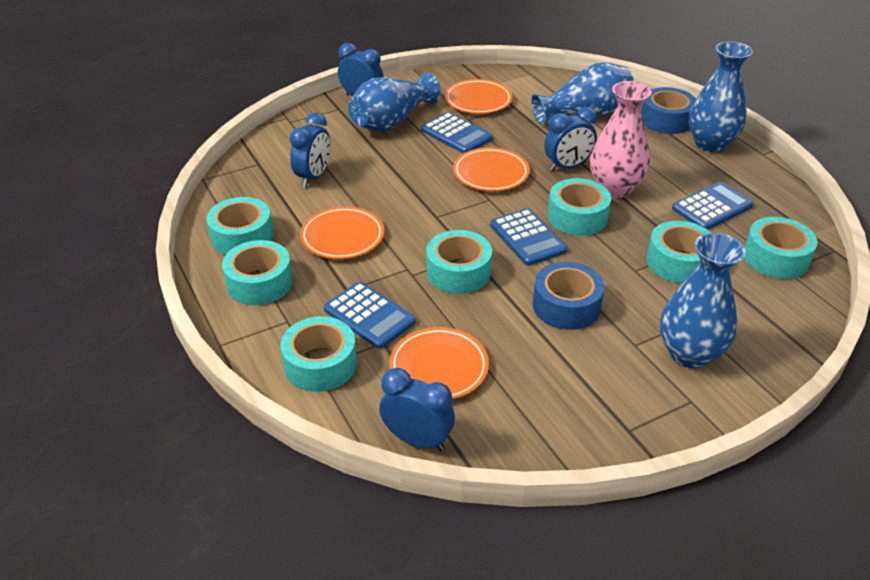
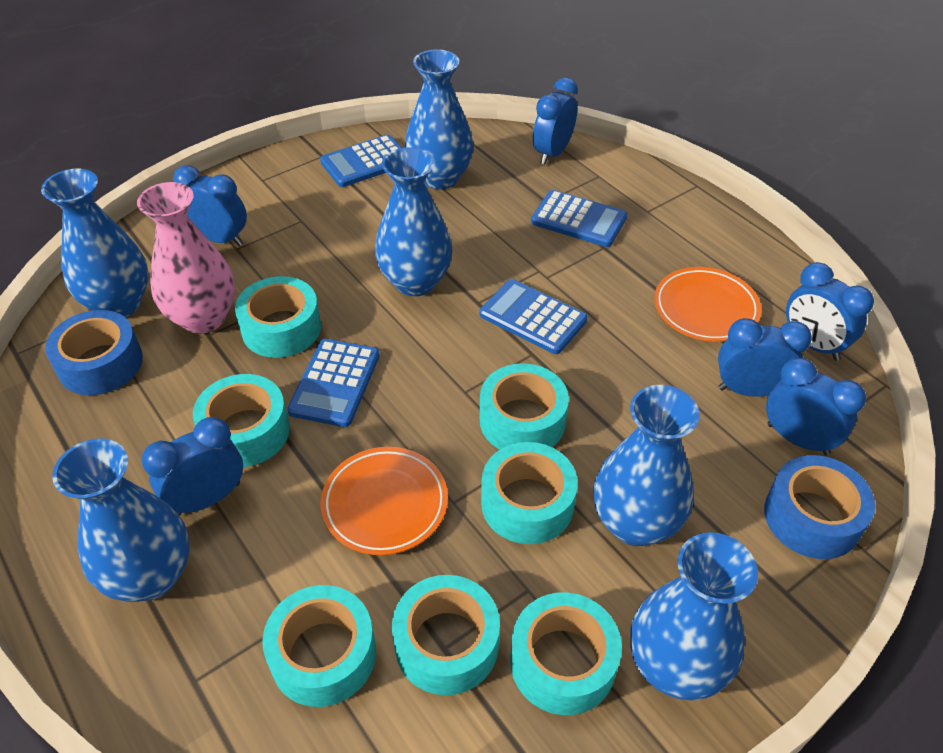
blue clock: [290,113,331,187] [338,43,384,97] [379,368,455,451] [544,107,597,171] = 4 -> [142,417,243,516] [173,165,247,246] [533,78,578,164] [718,318,812,397] [766,357,866,455] [786,262,874,361] = 6
blue vase: [348,73,441,132] [531,62,634,126] [660,233,746,369] [689,41,753,153] = 4 -> [41,169,148,317] [52,439,190,602] [375,147,452,296] [405,49,473,189] [593,385,700,546] [631,532,758,700] = 6
orange plate: [300,206,384,259] [390,327,489,399] [445,79,513,114] [453,147,530,191] = 4 -> [321,447,448,555] [654,267,762,342] = 2

